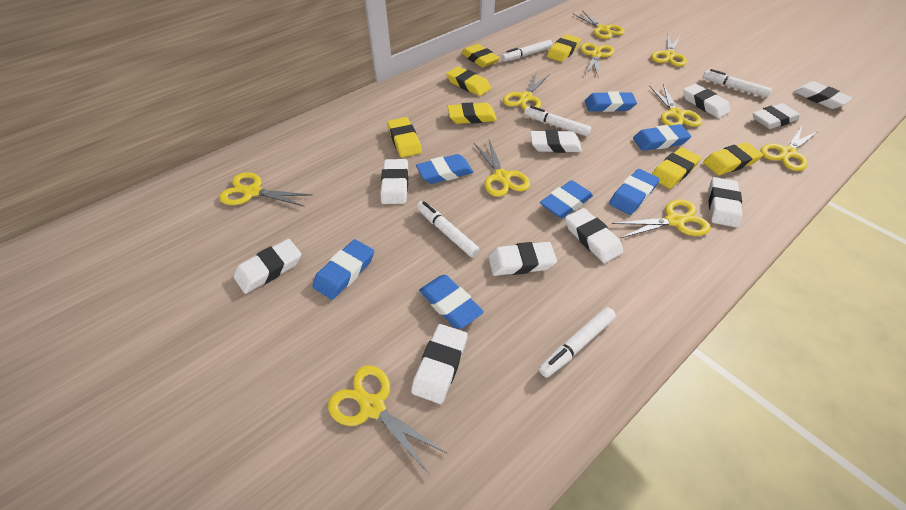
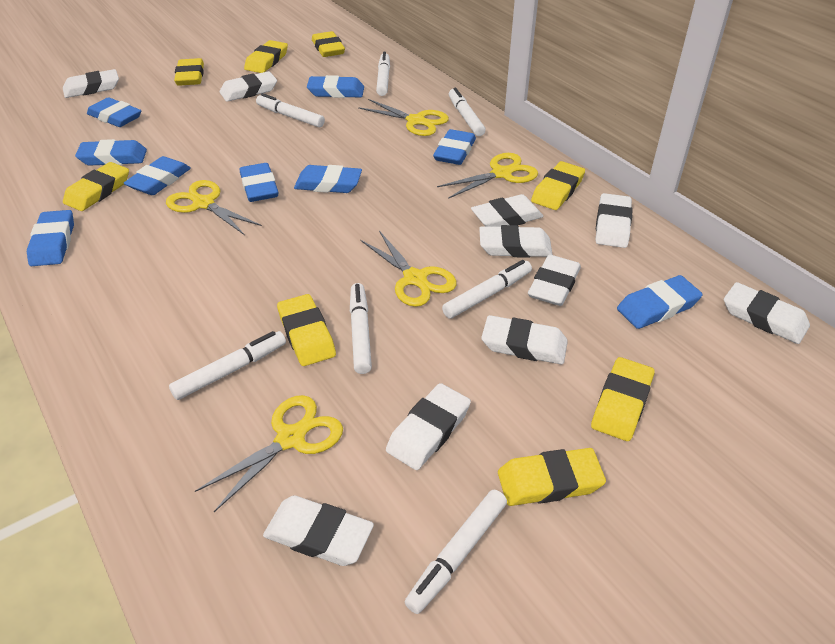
blue eraser: [312,239,374,300] [416,154,473,184] [419,275,484,329] [540,180,593,218] [585,91,637,112] [609,169,660,215] [633,124,691,151] = 7 -> [27,210,74,266] [75,139,147,166] [87,97,141,127] [124,156,191,195] [240,163,278,202] [294,165,362,193] [307,75,364,98] [433,129,476,165] [617,275,703,329] = 9
white marker: [417,201,480,257] [501,40,552,62] [524,106,591,136] [539,307,616,377] [703,69,772,97] = 5 -> [169,331,286,400] [256,93,325,127] [350,283,372,374] [376,52,390,96] [405,490,507,614] [442,260,532,319] [449,88,486,136] = 7
yellow eraser: [387,117,422,158] [446,66,491,96] [447,102,497,124] [461,44,500,68] [547,34,581,62] [652,147,701,189] [703,142,763,175] = 7 -> [63,162,129,211] [174,58,204,86] [244,40,288,73] [277,294,336,366] [312,31,345,57] [498,448,606,506] [531,161,585,210] [591,357,655,441] = 8
yellow scissors: [219,172,313,207] [328,366,448,475] [474,140,530,197] [503,74,550,110] [573,10,625,39] [580,42,614,78] [612,199,711,238] [649,84,702,127] [651,34,687,67] [760,126,818,171] = 10 -> [166,180,262,235] [195,395,343,512] [358,99,449,136] [360,231,457,307] [437,153,538,199] = 5

